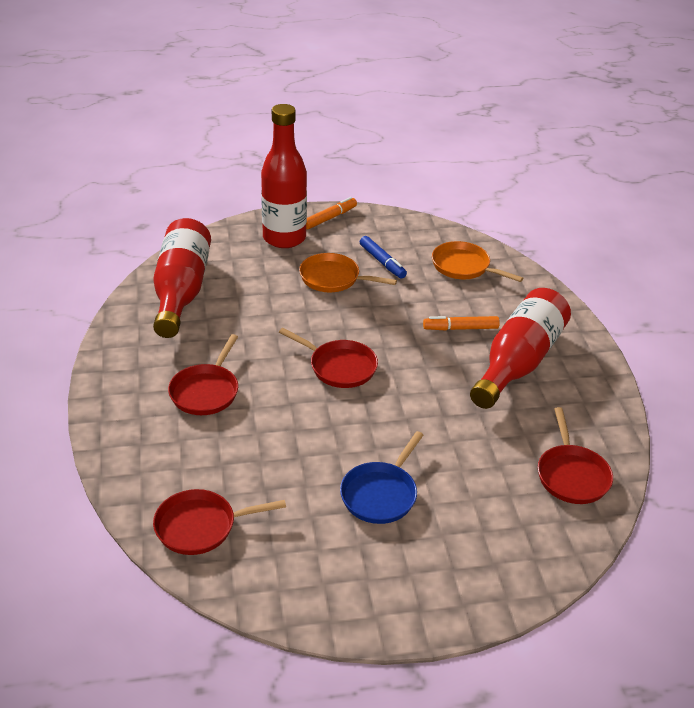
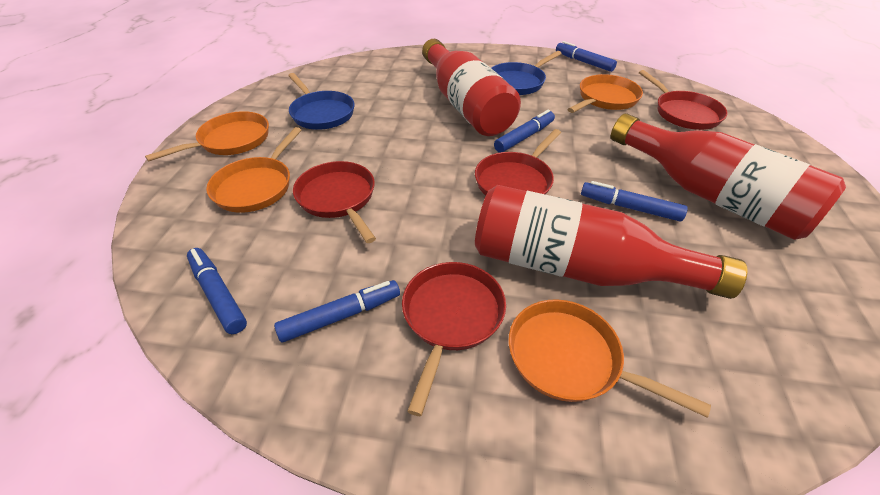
blue marker: [360,236,407,279] = 1 -> [187,248,247,334] [274,280,400,342] [494,110,555,153] [556,41,617,72] [581,181,688,222] = 5
blue pan: [340,431,423,524] = 1 -> [288,73,355,130] [491,51,562,95] = 2
orange marker: [306,197,357,229] [423,316,500,330] = 2 -> none = 0
orange pan: [299,253,397,292] [432,241,523,282] = 2 -> [145,111,269,162] [206,127,301,213] [509,299,711,418] [568,74,643,113] = 4

